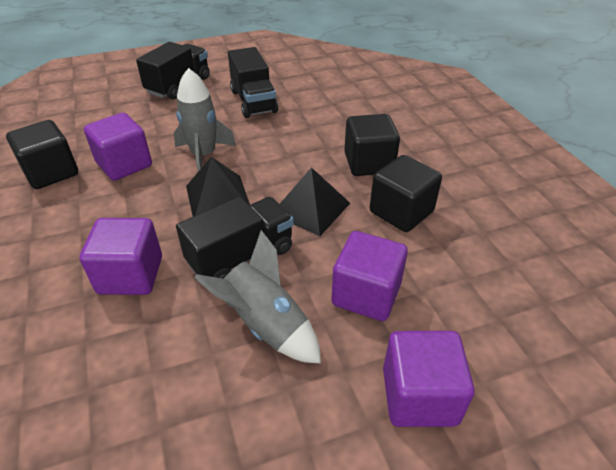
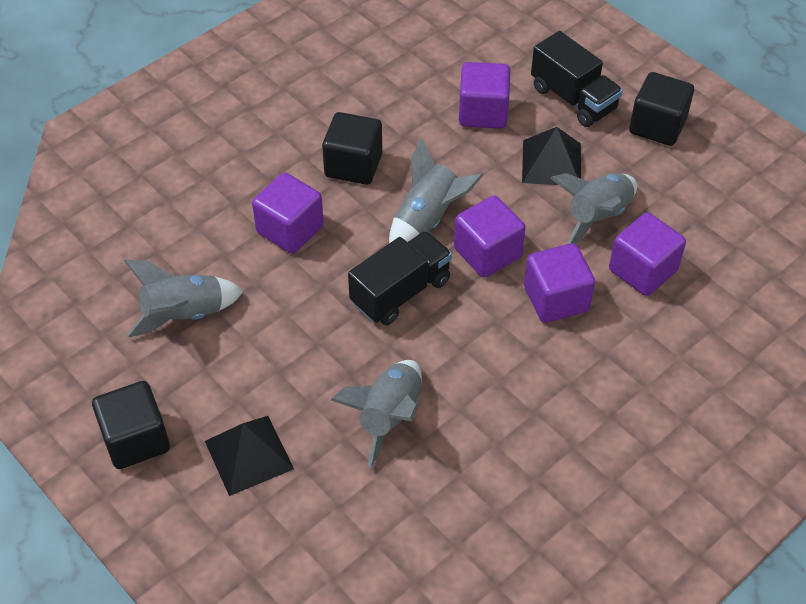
black truck: [136,42,210,99] [176,196,294,279] [228,47,278,118] = 3 -> [348,231,452,325] [531,31,623,127] = 2
grey rocket: [174,68,236,172] [194,230,321,363] = 2 -> [124,259,243,338] [331,360,422,468] [389,138,483,243] [550,173,637,244] = 4
purple cube: [80,218,162,295] [84,113,152,181] [331,231,408,321] [383,331,474,427] = 4 -> [252,173,324,254] [454,196,526,277] [459,62,510,129] [524,243,595,323] [609,212,686,296] = 5

